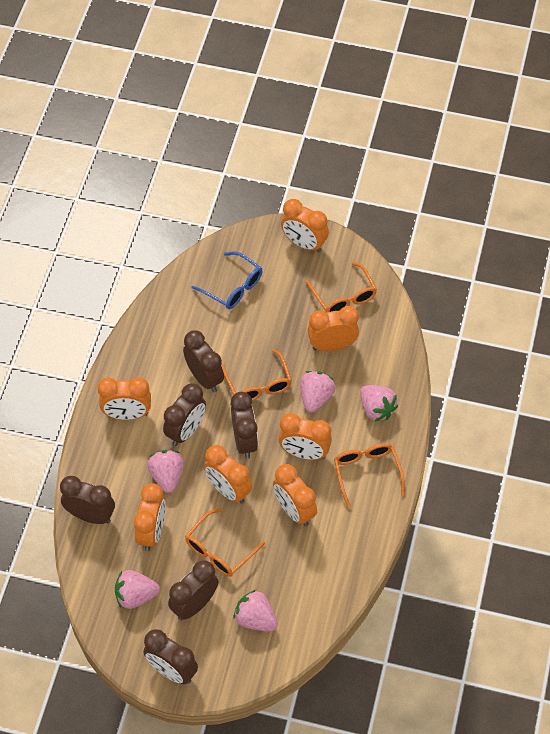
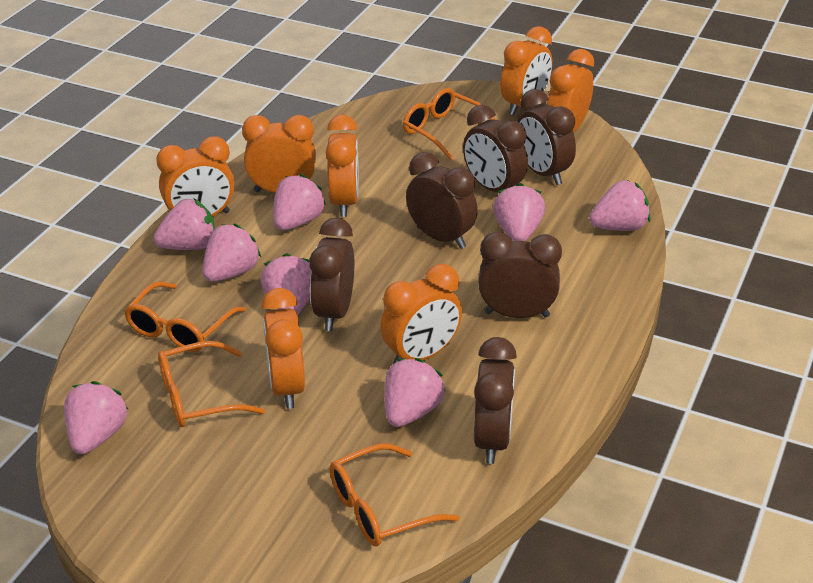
blue glasses: [191,251,262,309] = 1 -> none = 0
pink strawberry: [115,570,160,609] [147,450,184,493] [234,590,278,631] [300,371,335,412] [360,385,398,422] = 5 -> [64,381,129,454] [154,199,215,250] [202,224,262,282] [260,253,311,315] [273,174,326,230] [385,358,446,427] [493,183,545,241] [589,180,651,231] = 8

